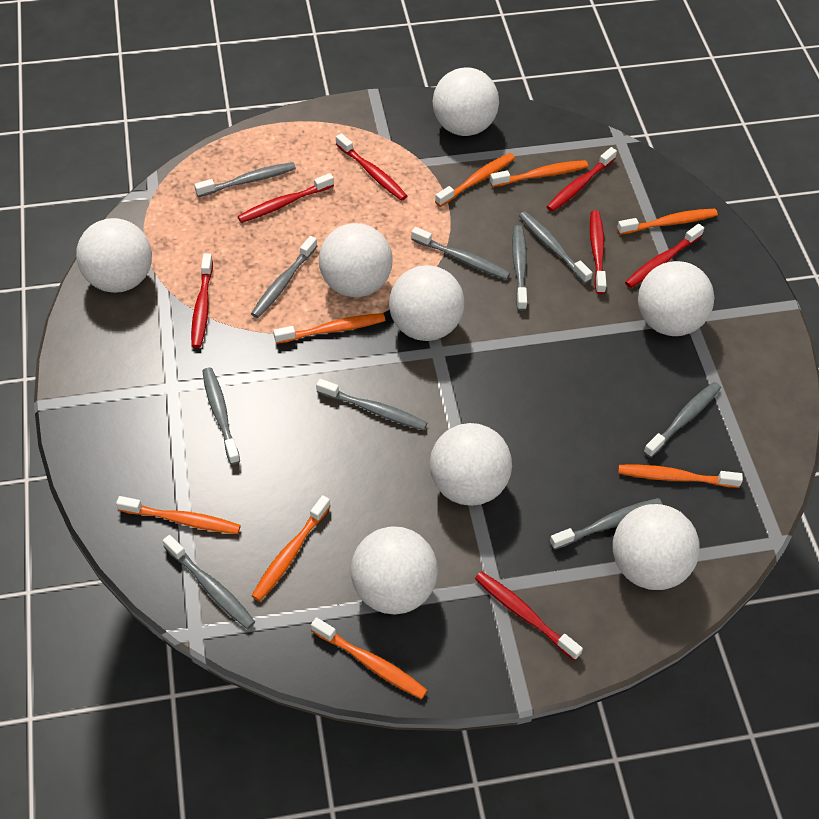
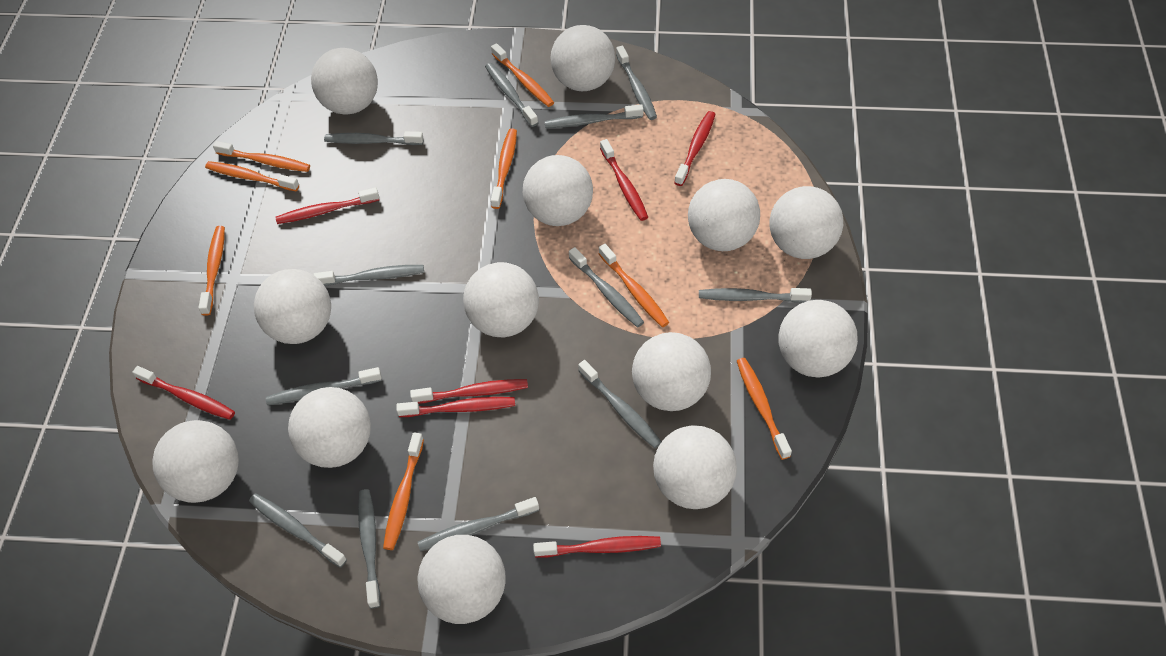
grey toothbrush: [163,535,255,629] [194,162,296,197] [202,367,240,465] [251,236,317,318] [316,379,428,430] [411,227,510,280] [512,225,527,311] [519,212,593,283] [550,498,663,550] [643,382,721,458] = 10 -> [249,493,347,568] [266,367,382,405] [313,265,424,286] [324,131,423,145] [358,489,381,608] [418,497,539,551] [485,63,538,127] [544,104,643,128] [569,247,644,328] [578,360,661,448] [616,46,657,120] [699,288,812,303] = 12
white ball: [76,218,152,293] [319,223,392,297] [351,526,438,614] [389,265,464,341] [430,423,512,506] [433,67,499,136] [613,504,700,590] [638,261,714,336] = 8 -> [152,420,239,503] [254,269,331,344] [288,387,371,468] [311,48,378,115] [418,535,506,624] [463,262,539,337] [523,155,593,226] [551,25,615,91] [632,332,711,411] [653,425,737,509] [688,179,760,251] [770,186,843,259] [778,300,858,378] = 13

